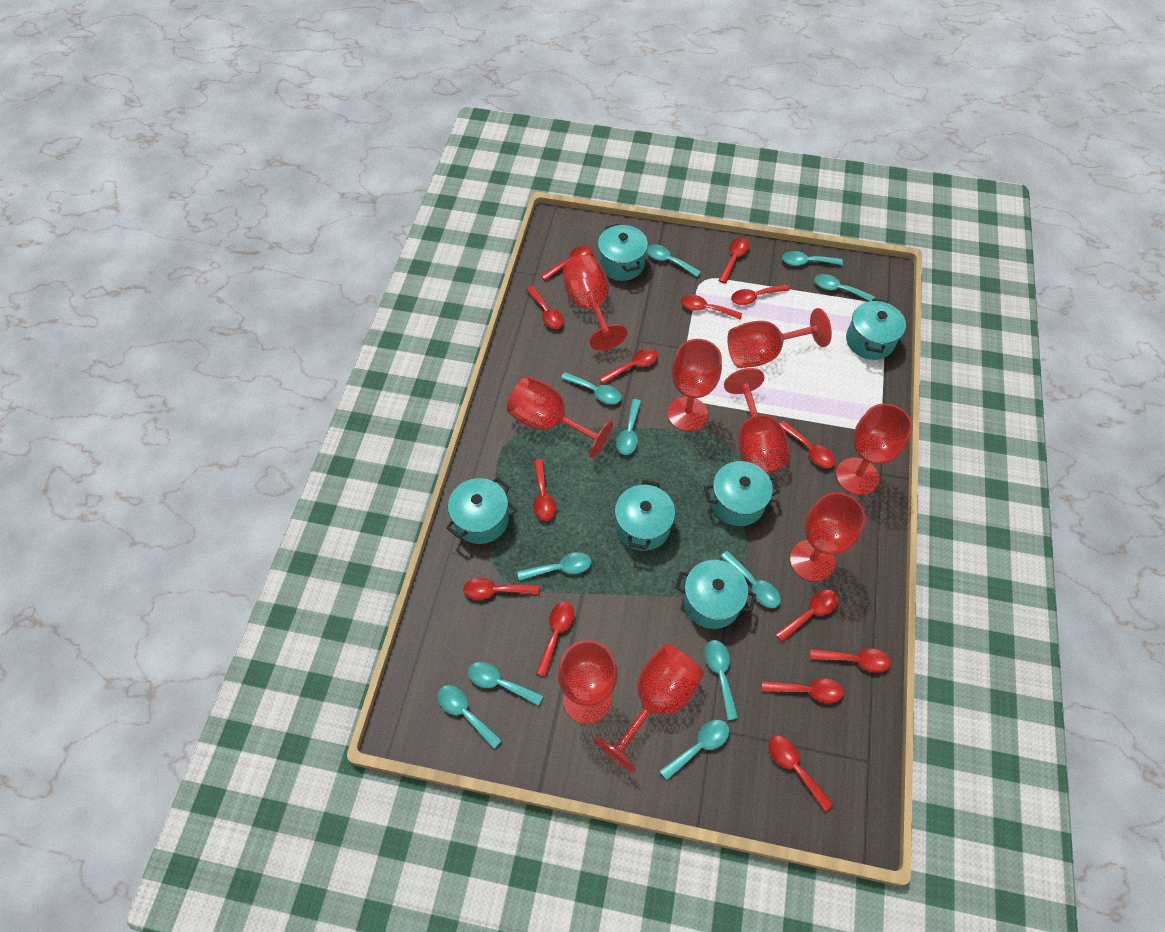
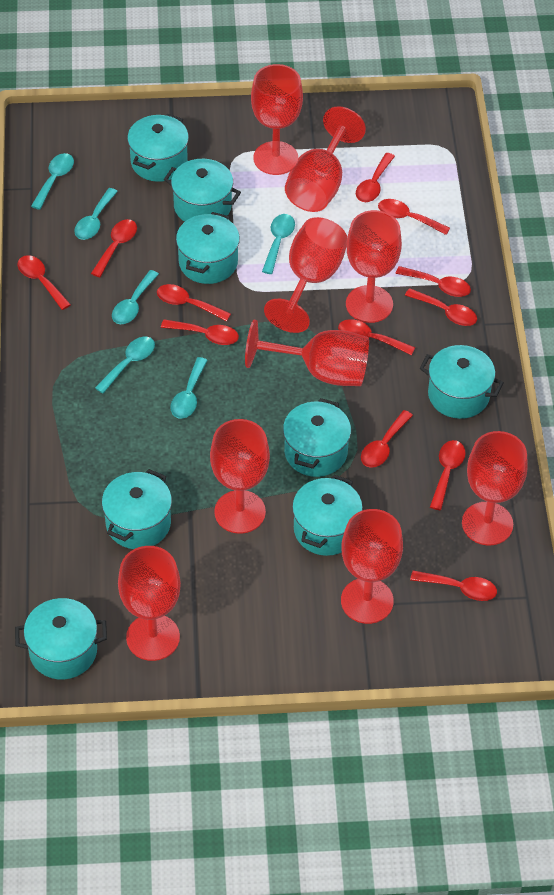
red spoon: [463,578,539,600] [526,286,564,329] [534,459,556,521] [536,602,574,676] [541,246,593,281] [599,349,658,384] [681,295,742,319] [718,238,749,284] [731,284,790,305] [762,678,844,703] [768,735,834,812] [775,590,839,642] [780,421,835,468] [810,648,891,673] = 14 -> [18,255,71,310] [91,219,137,277] [157,284,231,321] [161,319,239,345] [338,319,415,356] [356,153,395,202] [361,410,413,467] [378,199,450,235] [395,266,471,297] [405,288,477,326] [410,570,497,601] [430,440,466,510] = 12
turquoise pot: [446,477,510,544] [598,224,648,281] [615,480,675,551] [675,560,756,629] [704,461,780,526] [846,299,906,360] = 6 -> [15,598,107,679] [102,469,172,549] [127,114,189,182] [164,159,241,222] [176,212,240,284] [283,398,351,477] [292,475,363,556] [420,345,504,419] = 8
turquoise spoon: [438,685,502,749] [468,662,543,706] [517,552,591,581] [561,372,622,404] [616,399,641,455] [646,244,701,277] [660,720,730,780] [705,640,738,720] [720,551,781,608] [782,251,843,266] [814,274,875,301] = 11 -> [31,153,74,210] [74,188,118,240] [95,336,155,393] [112,270,159,324] [170,357,208,419] [262,214,295,274] = 6

